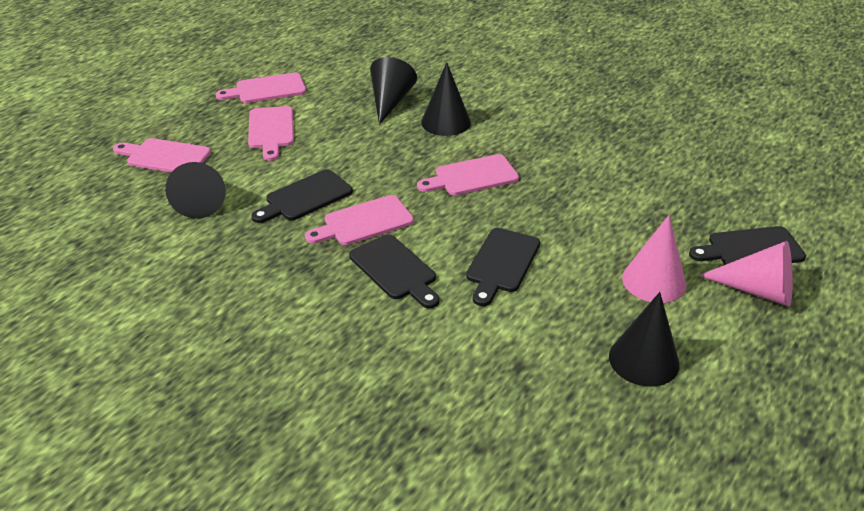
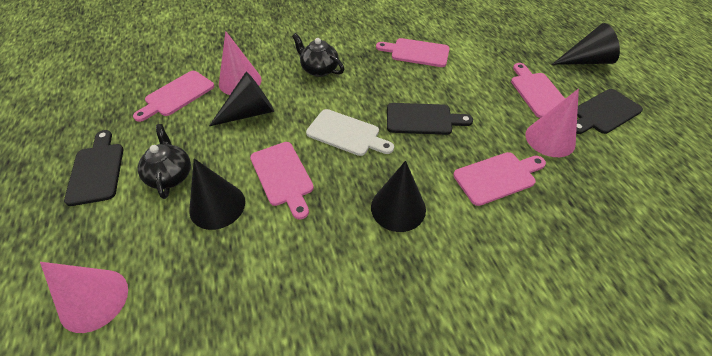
black cutting board: [251,169,353,223] [349,234,439,308] [466,228,540,306] [689,226,806,265] = 4 -> [64,130,124,206] [387,103,473,135] [576,89,643,134] = 3
black teapot: none = 0 -> [138,124,191,199] [292,33,344,77] = 2
pink cone: [622,215,686,303] [699,241,793,307] = 2 -> [40,262,128,333] [219,31,261,95] [526,89,579,157] = 3
white cutting board: none = 0 -> [306,109,394,156] = 1

